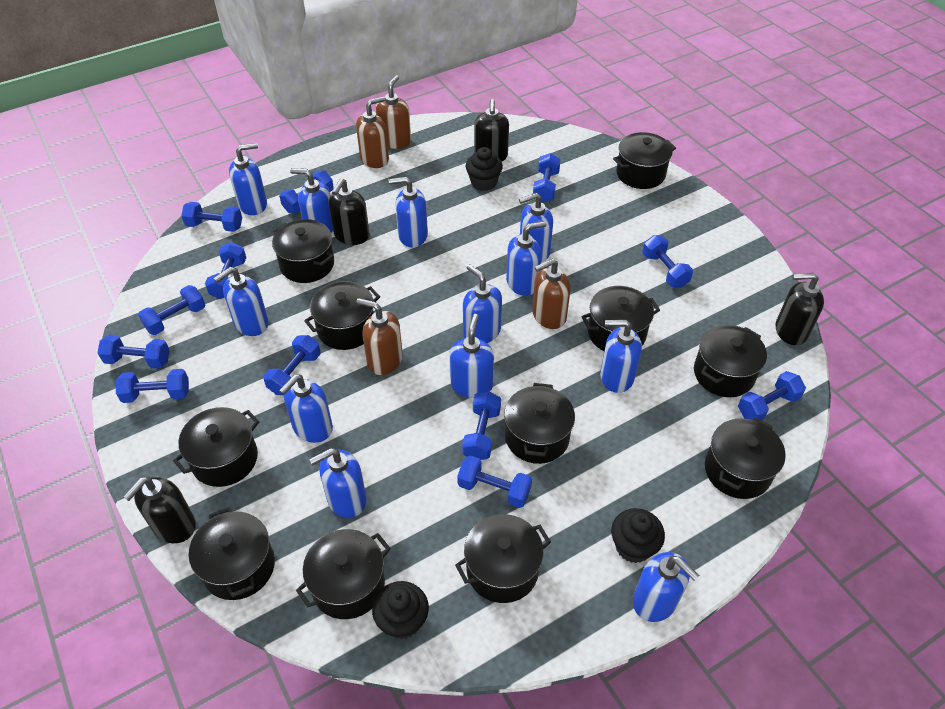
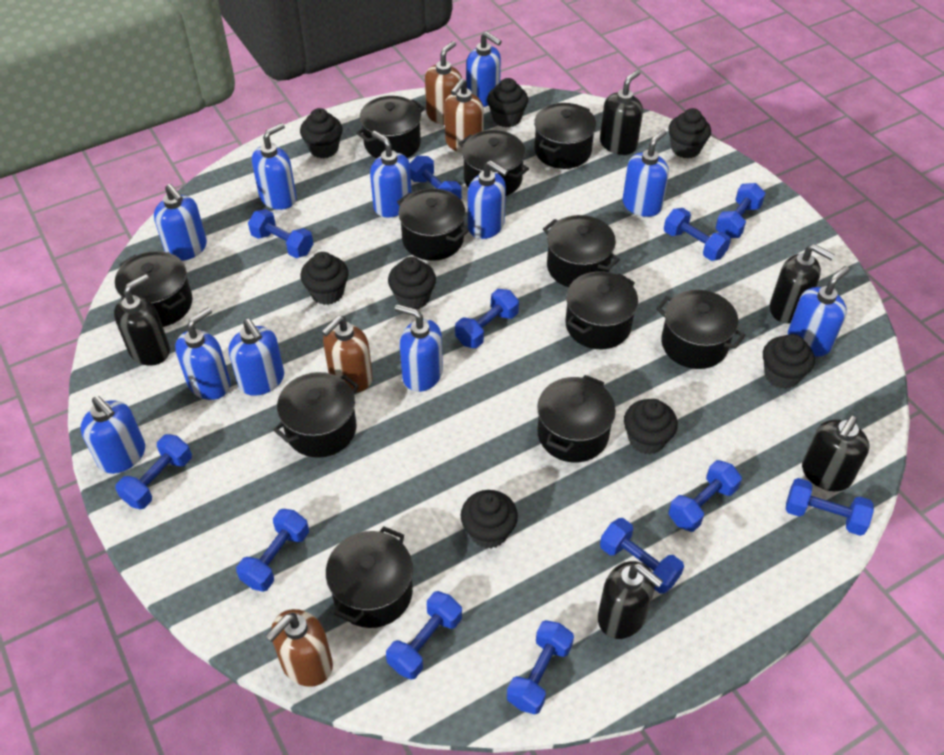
black cupcake: [372,581,429,639] [466,147,503,191] [611,508,665,563] = 3 -> [300,108,343,158] [301,252,349,305] [388,257,436,309] [461,490,518,549] [487,78,528,128] [624,399,678,454] [668,108,711,158] [763,334,815,389] = 8
black soap dispenser: [123,476,196,543] [329,178,369,245] [474,99,509,161] [775,273,824,345] = 4 -> [114,274,170,366] [598,561,663,639] [600,70,643,155] [770,244,835,324] [802,415,869,492] = 5
blue soap dispenser: [214,267,269,336] [229,143,267,215] [279,374,333,443] [290,168,333,233] [309,448,366,518] [388,177,428,247] [449,314,494,398] [463,264,502,343] [506,221,546,296] [519,193,553,262] [600,320,642,393] [633,552,699,622] = 12 -> [80,396,145,474] [154,184,207,261] [175,307,231,400] [229,319,284,396] [252,123,297,210] [370,131,412,217] [395,304,443,392] [466,32,502,107] [468,161,508,239] [622,129,669,217] [788,266,849,357] = 11

